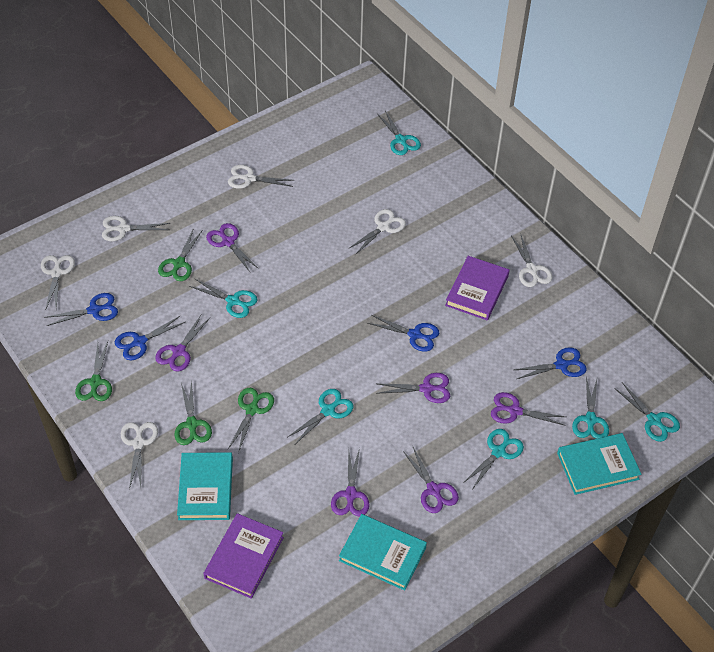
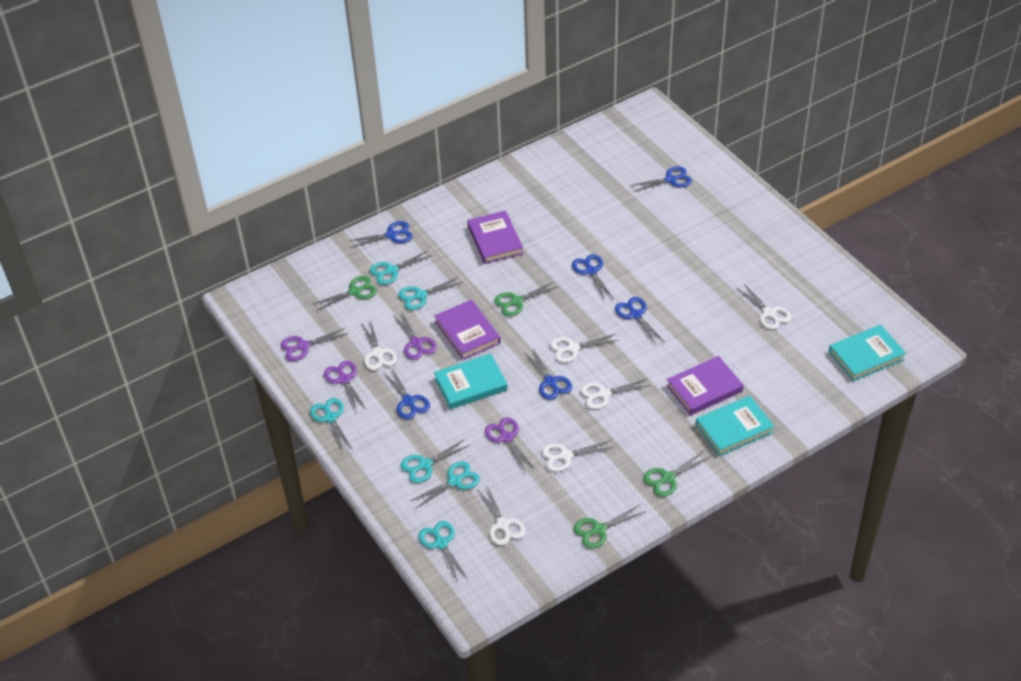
blue scissors: [44,293,118,326] [115,315,185,360] [367,315,439,352] [514,347,587,379] = 4 -> [349,221,413,248] [383,368,430,419] [524,349,572,400] [572,254,614,300] [615,297,665,344] [630,166,692,192] = 6
purple book: [203,513,284,599] [445,256,509,320] = 2 -> [434,300,501,360] [467,211,524,264] [666,356,743,415] = 3
purple scissors: [155,314,210,372] [206,223,259,272] [331,448,370,516] [376,373,450,403] [402,447,459,513] [491,392,566,426] = 6 -> [281,328,347,361] [324,361,367,411] [393,310,437,360] [485,417,535,471] = 4

